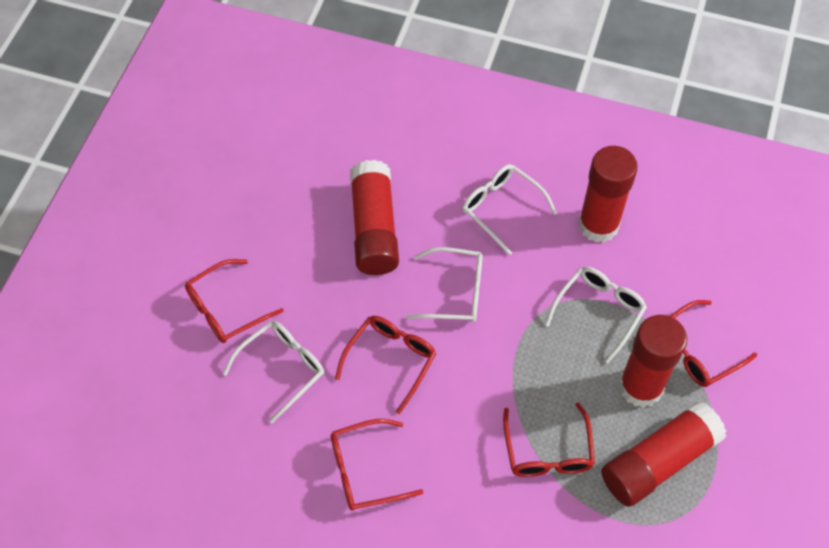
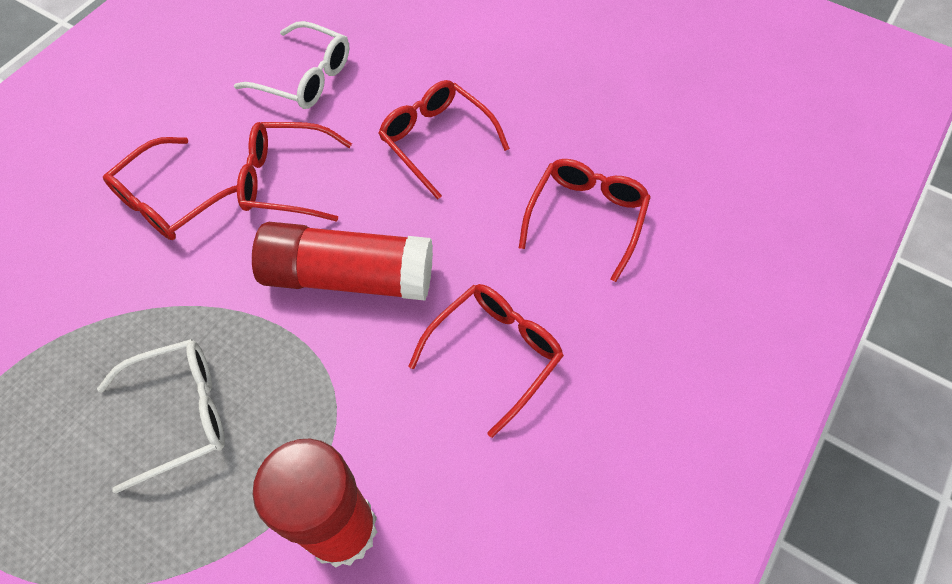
red glue stick: [350,160,399,275] [578,146,638,243] [601,401,727,507] [619,315,687,408] = 4 -> [252,222,433,301] [252,439,377,568] = 2
white glasses: [223,321,324,423] [406,247,483,322] [462,164,557,255] [545,267,647,363] = 4 -> [97,339,225,494] [234,21,349,109] = 2

